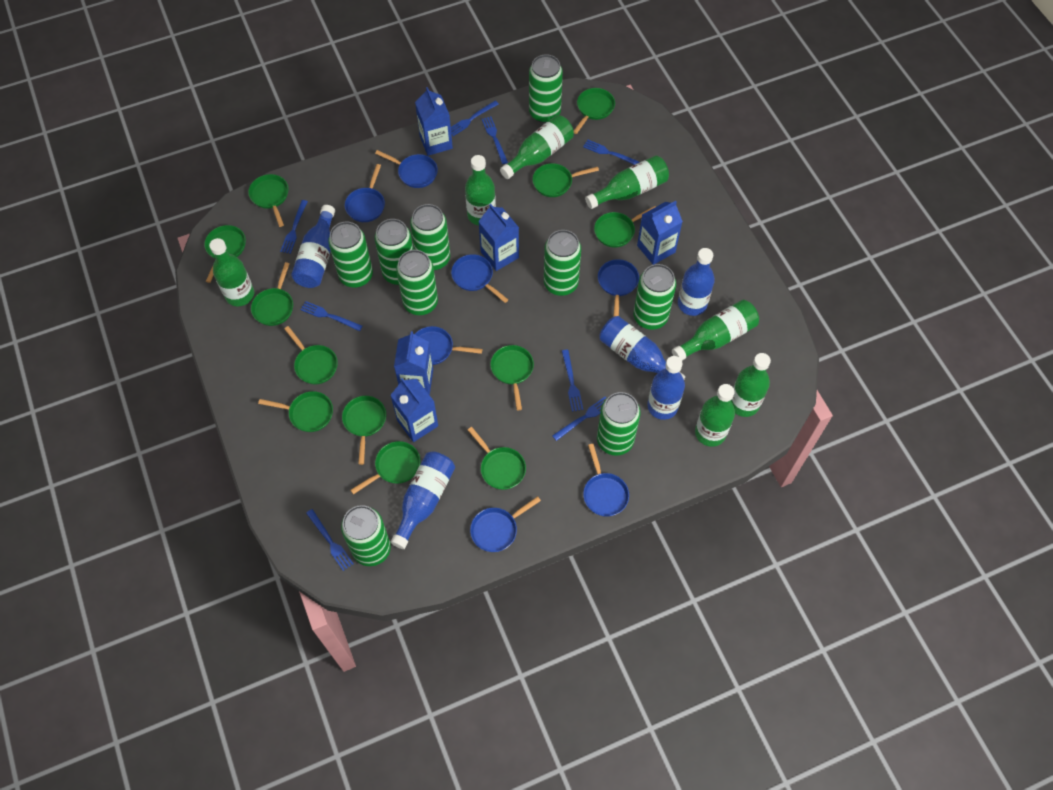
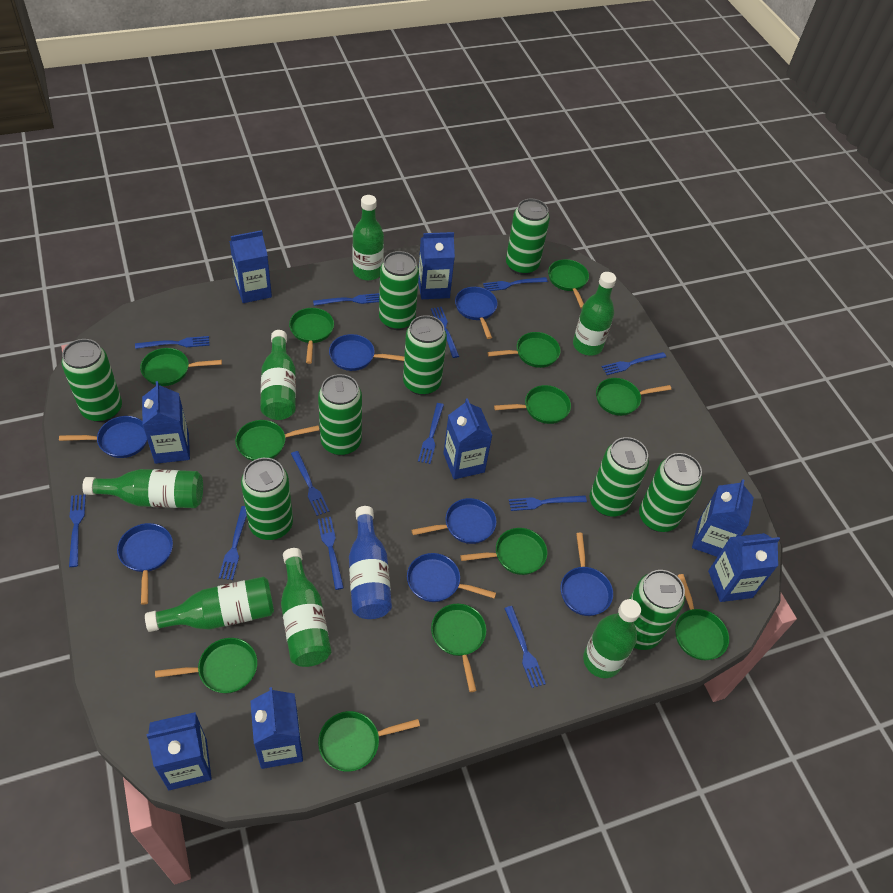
blue bottle: [291,205,335,288] [391,451,455,549] [599,316,685,379] [647,356,685,420] [678,248,715,316] = 5 -> [349,506,392,619] = 1
blue carton: [390,378,438,442] [394,331,433,395] [415,87,453,156] [478,204,519,271] [637,201,683,265] = 5 -> [142,381,190,464] [147,712,212,790] [229,230,272,303] [250,687,303,769] [418,232,455,299] [443,398,492,479] [692,479,754,557] [708,533,780,602] = 8
blue fork: [280,200,308,254] [300,301,363,331] [306,509,353,571] [451,100,499,136] [482,116,508,164] [552,397,606,441] [562,350,583,412] [583,139,639,165] = 8 -> [69,494,86,567] [135,336,209,349] [219,506,247,580] [291,451,329,516] [313,293,379,306] [317,517,344,590] [418,403,444,464] [431,307,459,358] [483,277,548,291] [504,606,546,688] [509,495,587,511] [602,352,666,375] = 12

